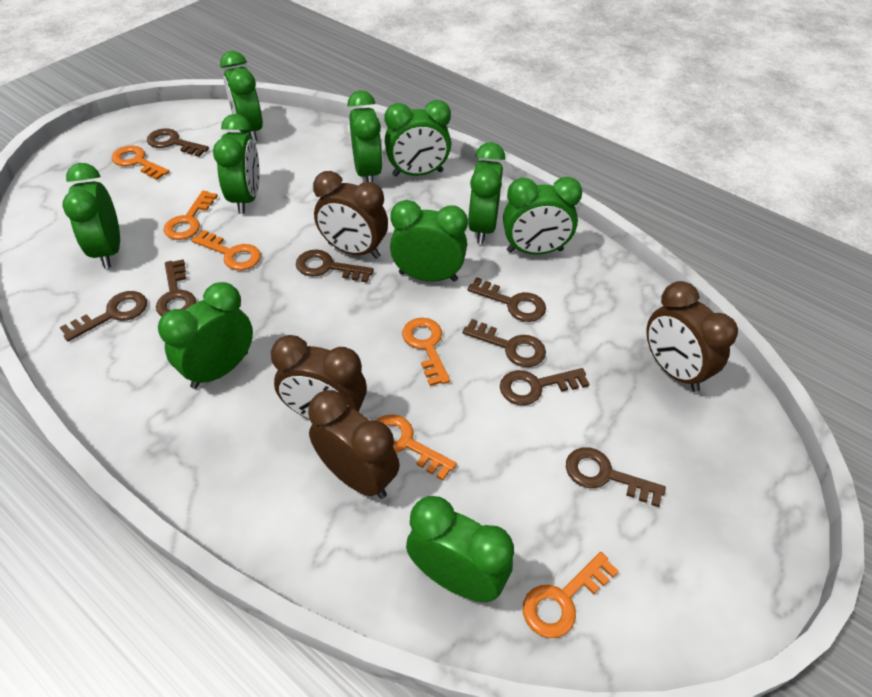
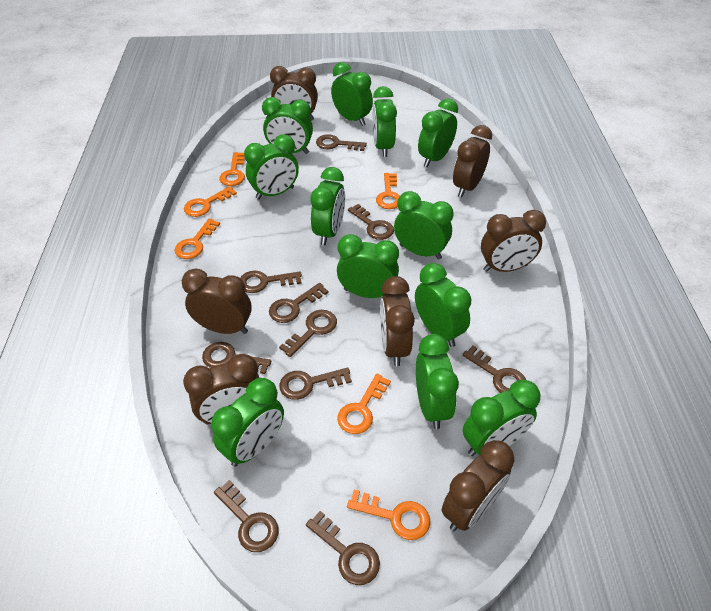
brown clock: [271,335,367,419] [308,390,399,499] [313,171,388,259] [646,281,738,392] = 4 -> [182,268,252,334] [183,354,259,425] [270,66,318,121] [380,276,415,366] [441,440,515,531] [453,125,492,197] [481,210,546,272] = 7
brown key: [60,291,147,341] [147,129,209,157] [156,259,196,316] [296,250,374,283] [462,319,546,367] [467,277,546,322] [500,368,589,405] [566,447,666,507] = 8 -> [202,342,272,374] [214,480,279,552] [240,271,302,293] [269,283,328,323] [279,310,337,357] [279,367,352,400] [306,511,380,585] [316,134,367,151] [348,204,394,240] [462,345,526,393] = 10
green clock: [62,163,120,269] [158,282,253,389] [213,114,260,214] [220,51,263,142] [347,90,383,183] [385,100,451,176] [390,200,468,282] [406,496,514,602] [468,142,505,244] [503,177,582,255] = 10 -> [211,378,284,467] [244,134,299,200] [262,97,313,154] [311,167,345,245] [331,62,373,126] [337,234,399,298] [372,86,397,157] [394,191,454,260] [415,263,471,347] [416,334,459,429] [418,98,458,167] [463,380,541,456] = 12

